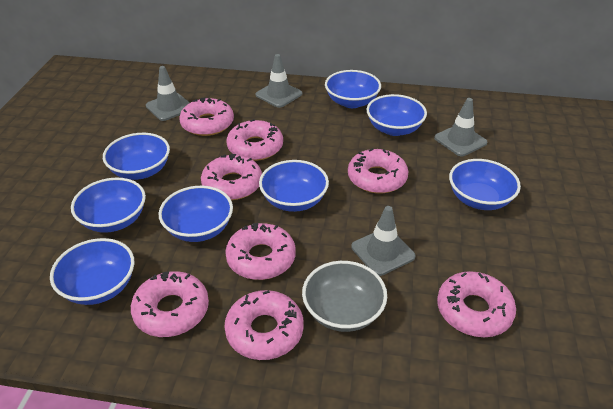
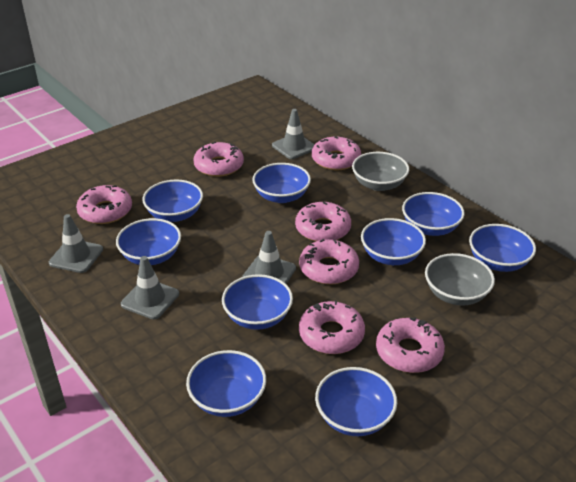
blue bowl: [50,238,135,305] [71,178,146,233] [103,133,170,180] [159,186,233,242] [259,160,329,212] [325,70,381,108] [367,94,427,136] [449,159,521,210] = 8 -> [116,218,181,265] [142,180,203,222] [186,350,266,417] [222,274,293,330] [252,163,311,203] [315,367,397,436] [361,218,426,265] [402,192,465,236] [469,224,536,272] = 9
grey bowl: [302,261,387,332] = 1 -> [352,152,409,191] [425,253,495,306] = 2
pink donut: [131,271,209,337] [179,97,234,136] [201,154,262,200] [224,290,304,360] [225,223,296,280] [226,119,283,161] [348,148,408,194] [437,271,516,337] = 8 -> [76,185,132,224] [193,142,244,177] [295,202,351,241] [299,239,359,285] [299,300,365,354] [312,136,361,170] [376,317,445,373] = 7

